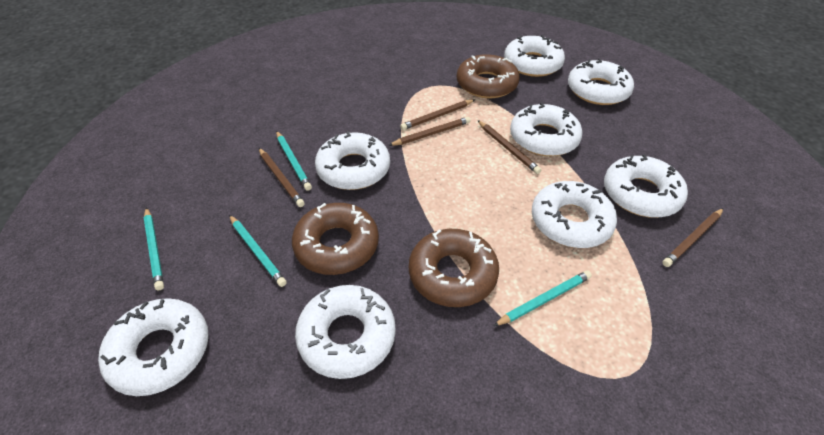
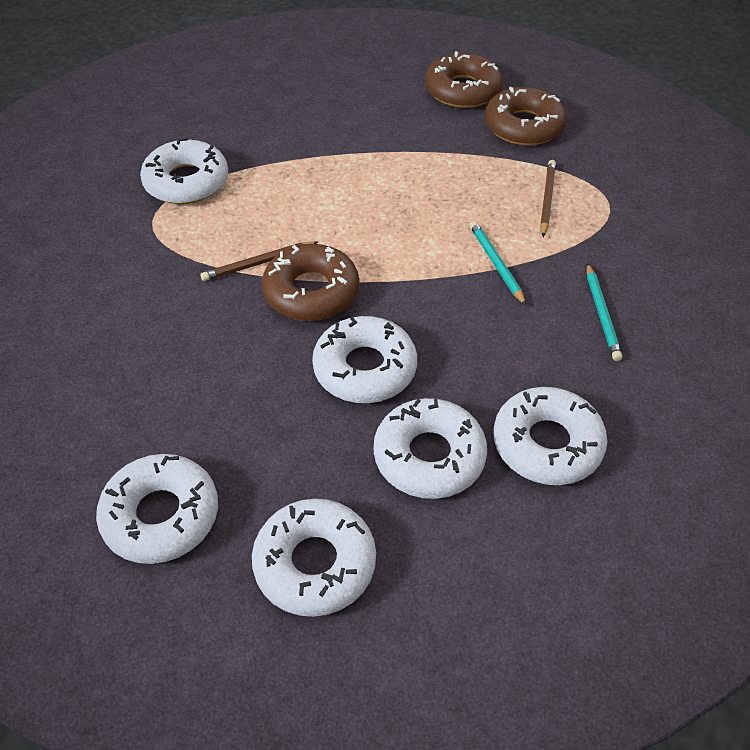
brown pencil: [259,148,305,207] [388,117,470,146] [400,100,475,130] [477,120,541,174] [662,208,724,267] = 5 -> [200,241,318,281] [540,160,556,237] = 2
turquoise pencil: [144,207,164,290] [229,215,287,287] [276,131,312,191] [493,270,592,326] = 4 -> [470,221,526,306] [587,263,623,361] = 2
white donut: [98,298,209,396] [295,285,396,379] [315,131,390,190] [504,35,565,77] [510,103,582,156] [532,181,617,248] [568,59,634,105] [604,154,688,218] = 8 -> [96,454,218,564] [140,138,228,204] [252,499,376,617] [312,316,417,403] [374,398,487,499] [493,387,607,485] = 6

